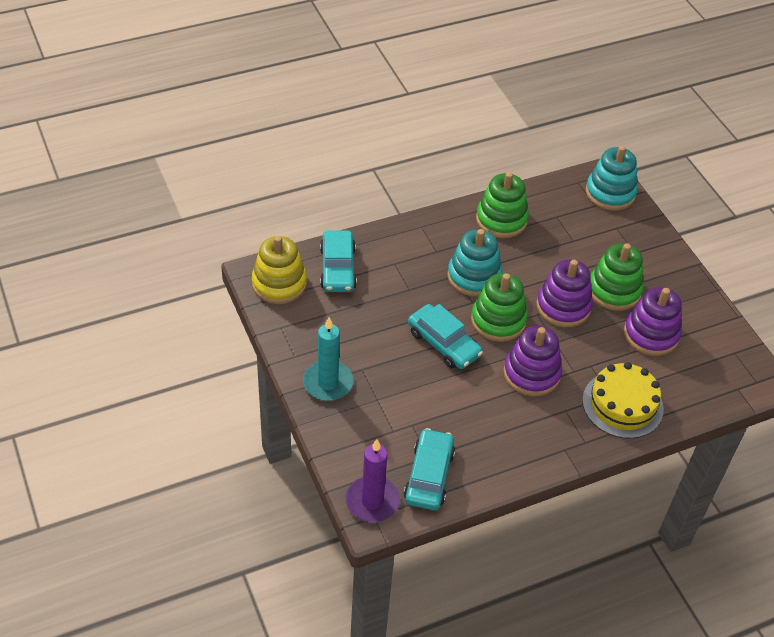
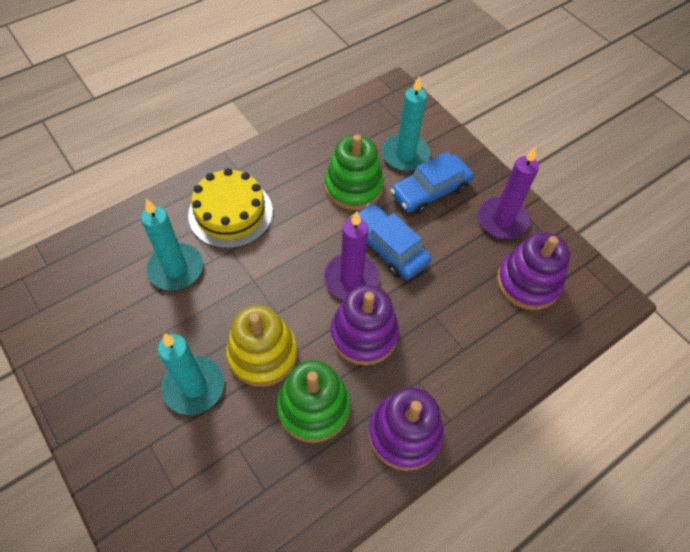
blue car: none = 0 -> [350,203,432,279] [390,152,474,214] = 2
green stacking toy: [471,273,528,342] [476,172,529,238] [590,243,644,311] = 3 -> [277,360,351,443] [325,135,384,210] = 2
purple candle: [346,439,400,522] = 1 -> [324,211,380,300] [478,147,539,239] = 2
turquoise candle: [303,317,353,401] = 1 -> [141,199,203,290] [158,334,224,415] [382,75,430,171] = 3
turquoise car: [320,230,357,292] [404,428,455,510] [408,304,483,369] = 3 -> none = 0
turquoise stacking toy: [447,229,502,297] [586,145,638,211] = 2 -> none = 0

